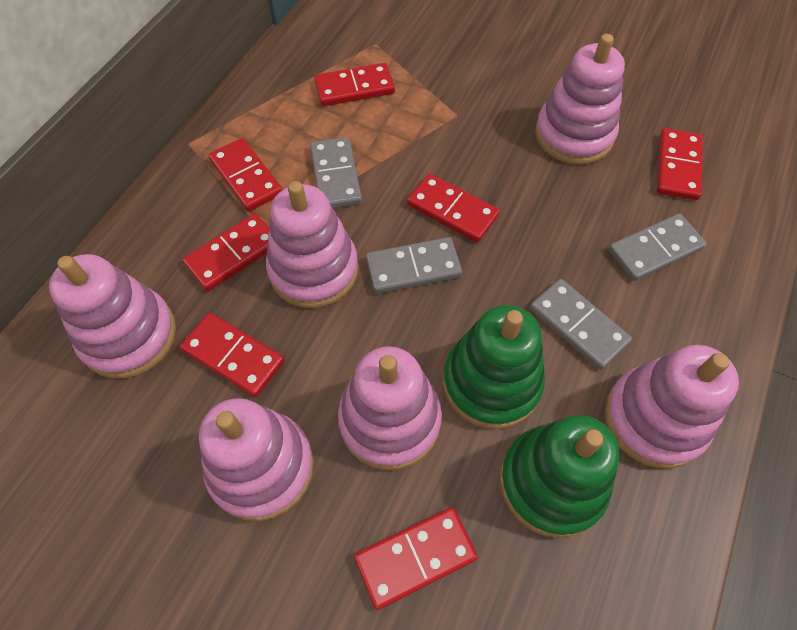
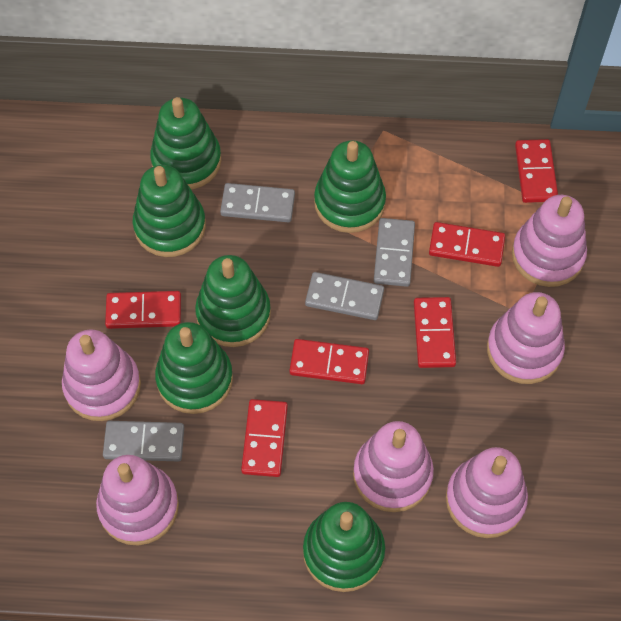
green stacking toy: [443,305,545,429] [500,415,619,538] = 2 -> [133,165,206,257] [150,97,221,190] [155,322,233,414] [195,255,271,347] [303,502,385,592] [314,140,386,233] = 6
red domino: [180,313,285,397] [182,213,269,291] [208,138,283,212] [314,63,395,106] [354,507,478,610] [407,174,500,243] [657,128,703,200] = 7 -> [105,291,181,329] [241,399,288,477] [289,339,369,384] [414,297,456,368] [429,222,505,267] [515,139,558,203] = 6

